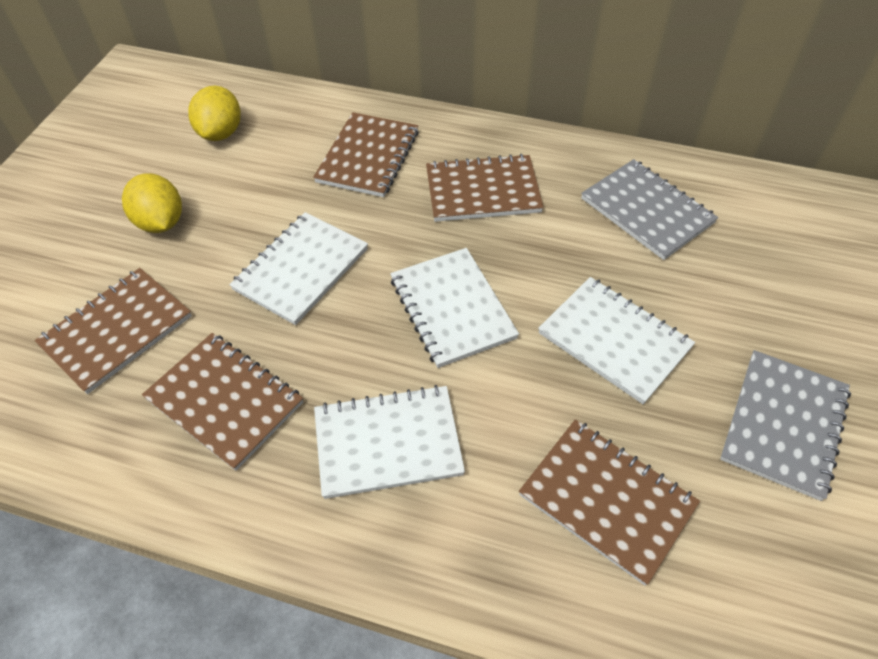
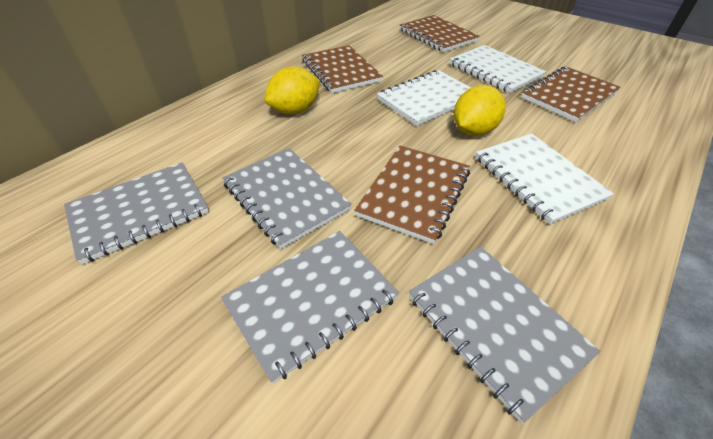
brown notebook: [34,268,192,394] [142,333,303,471] [313,112,419,197] [426,154,544,222] [519,420,700,586] = 5 -> [302,45,383,93] [354,146,470,244] [399,15,480,52] [521,66,621,122] = 4
grey notebook: [581,159,718,260] [720,350,851,501] = 2 -> [64,162,209,264] [221,231,399,384] [222,148,352,249] [409,246,601,423] = 4
white notebook: [229,212,368,325] [314,385,465,499] [390,248,519,368] [538,277,695,404] = 4 -> [377,70,471,126] [450,45,547,93] [476,133,614,224] = 3

